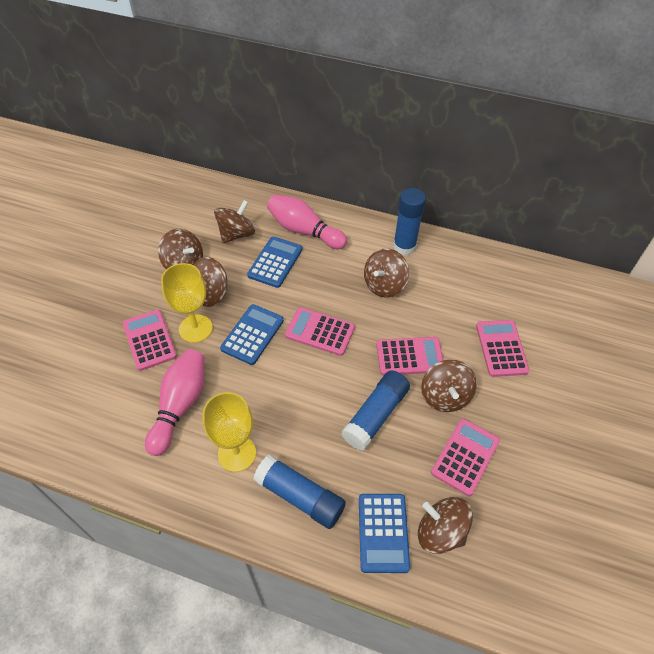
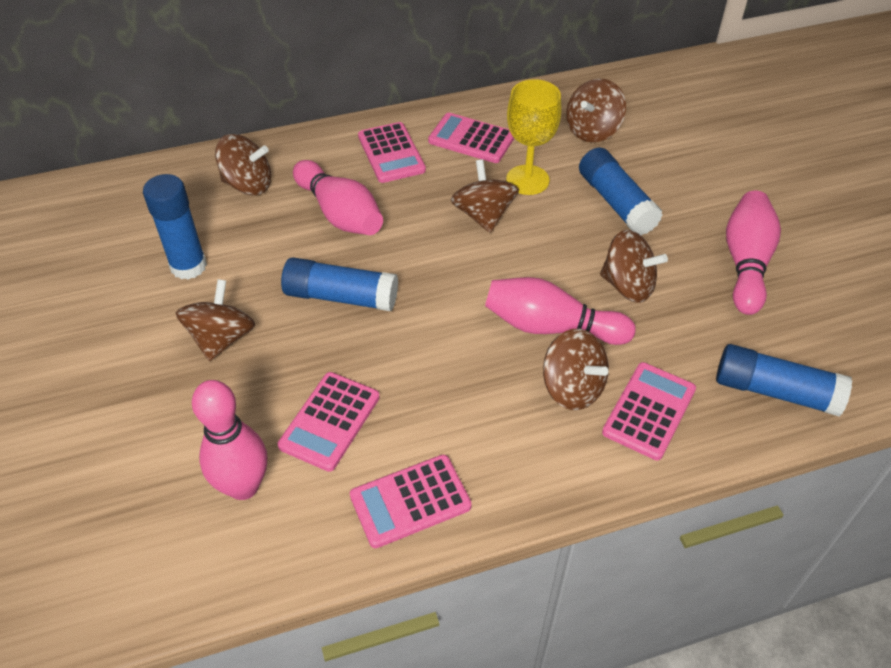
blue calculator: [220,304,284,365] [247,236,302,288] [359,494,410,573] = 3 -> none = 0
blue glue stick: [253,455,346,529] [341,370,410,451] [393,188,426,255] = 3 -> [143,174,207,280] [281,257,398,311] [579,147,663,235] [716,344,852,417] = 4
pink bowling pin: [145,349,204,456] [267,194,347,249] = 2 -> [192,380,267,500] [293,160,383,235] [485,277,636,345] [726,191,781,315] = 4
yellow goblet: [161,263,213,343] [203,392,256,472] = 2 -> [506,79,562,195] = 1

